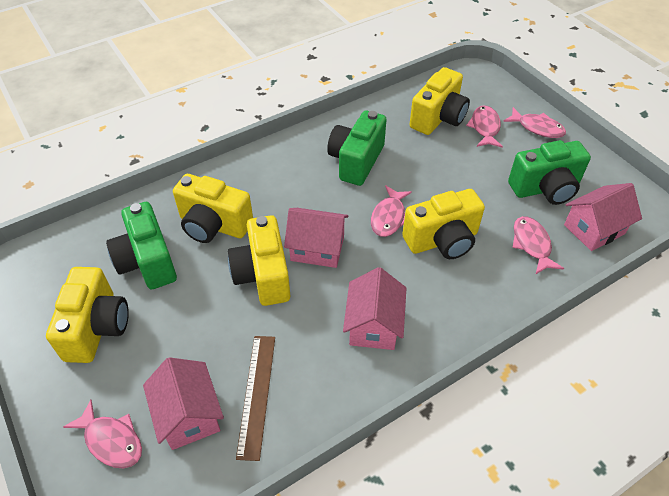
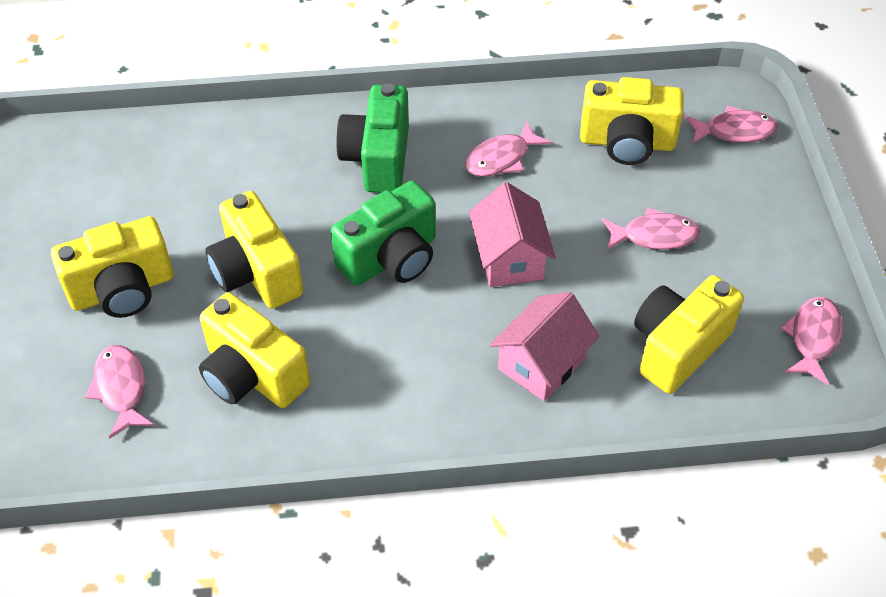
brown ruler: [236,336,275,461] = 1 -> none = 0
green camera: [106,202,177,289] [327,111,387,186] [508,140,591,205] = 3 -> [331,181,436,286] [336,83,409,193] = 2
pink house: [143,357,224,450] [284,208,349,268] [343,267,406,350] [564,183,642,251] = 4 -> [469,182,556,287] [490,292,599,401] = 2

